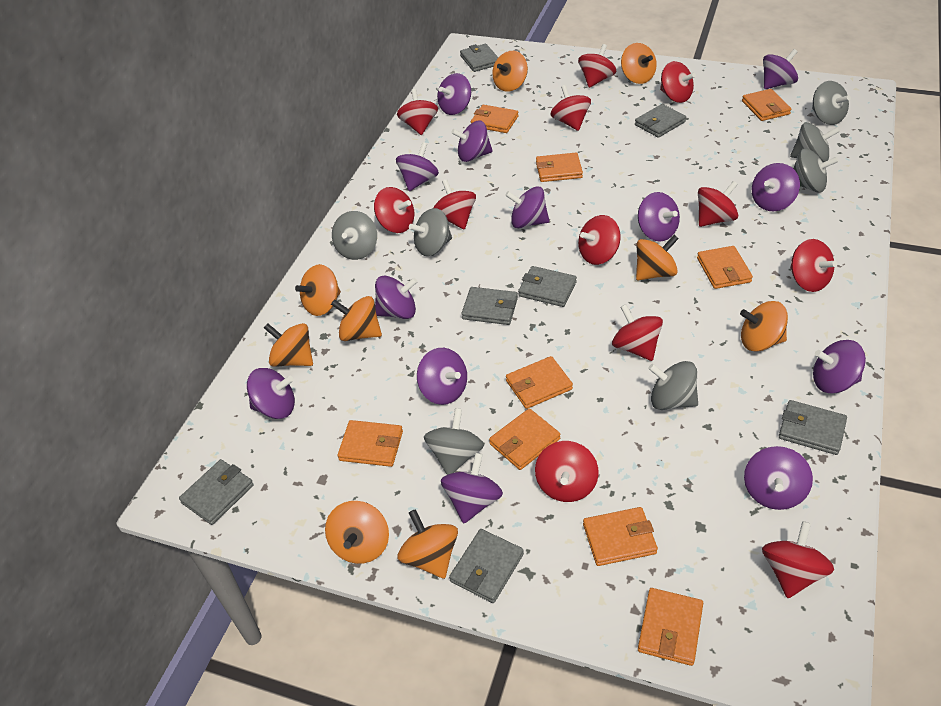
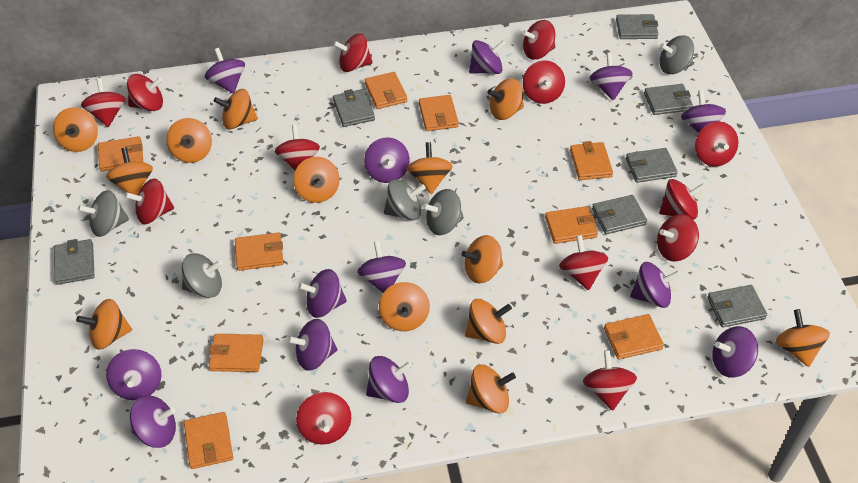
grey spinning top: [332,211,377,260] [409,208,452,256] [424,408,484,475] [648,361,698,410] [790,122,840,162] [793,148,839,193] [812,81,851,125] = 7 -> [78,190,129,237] [182,253,223,298] [384,179,426,220] [422,189,464,235] [659,36,694,74] = 5
orange spinning top: [264,323,313,367] [295,264,341,316] [325,501,389,564] [331,296,382,341] [397,509,458,579] [492,51,528,92] [621,43,657,84] [636,235,679,280] [740,301,788,352] = 9 -> [53,107,98,152] [76,299,132,350] [106,147,153,195] [166,118,212,163] [214,89,258,130] [293,157,340,203] [379,282,430,331] [407,142,453,194] [462,235,503,283] [465,299,512,344] [466,364,516,413] [487,78,524,120] [776,309,830,367] = 13
red spinning top: [374,187,414,233] [397,89,438,135] [433,179,476,230] [535,441,599,502] [550,85,591,131] [578,44,616,88] [578,215,621,265] [612,304,663,361] [660,61,696,103] [698,181,738,227] [762,521,834,598] [790,239,837,292] = 12 -> [81,78,126,127] [125,179,174,224] [127,74,163,111] [275,124,320,170] [296,392,351,445] [333,34,373,72] [522,20,555,60] [523,60,565,104] [559,235,608,290] [583,350,637,411] [657,214,699,262] [659,179,706,219] [695,122,739,167] = 13

